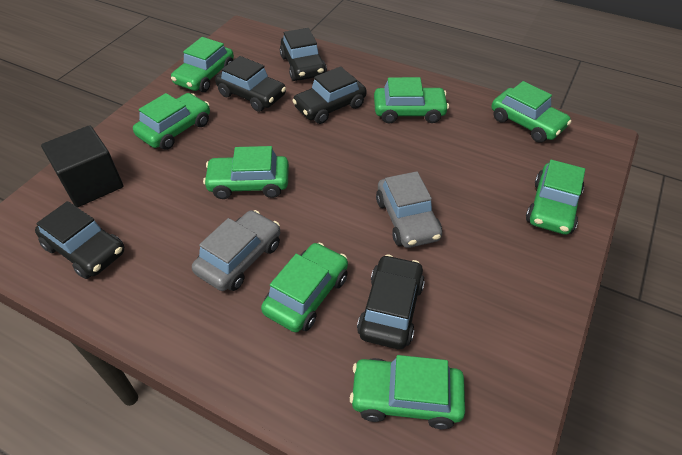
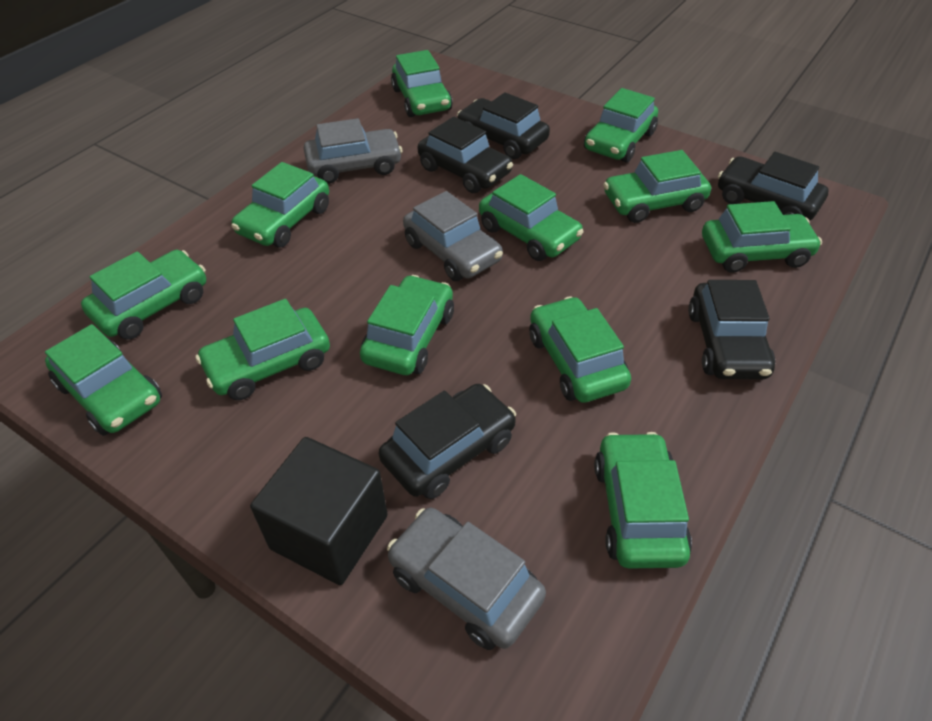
green car: [133,93,210,150] [171,37,234,92] [203,146,289,199] [261,242,348,332] [350,355,465,429] [374,77,449,123] [492,81,572,143] [526,160,585,235] = 8 -> [45,324,162,436] [81,250,206,340] [196,299,330,400] [231,162,329,248] [360,275,454,375] [391,50,453,117] [479,174,584,261] [529,296,631,403] [584,88,658,162] [594,432,692,569] [603,150,711,223] [702,201,822,273] = 12
grey car: [192,210,280,291] [376,171,442,248] = 2 -> [304,118,403,184] [387,508,546,650] [403,191,503,281] = 3

